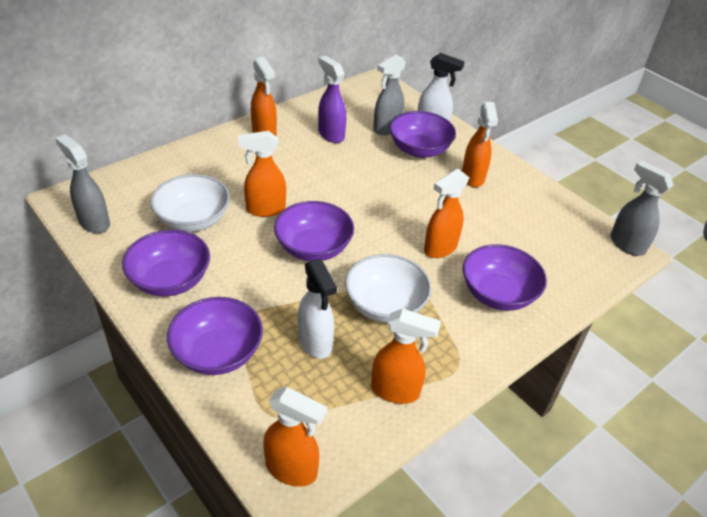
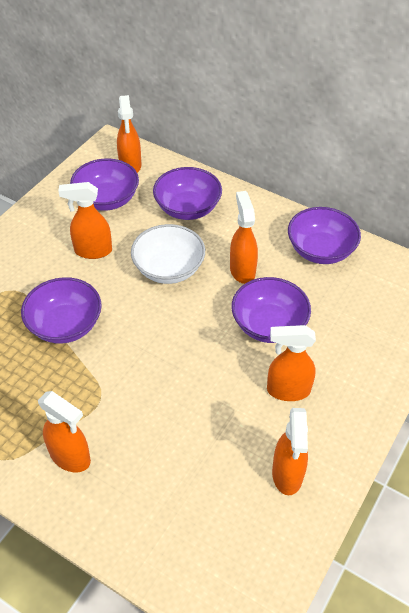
grey spray bottle: [55,134,110,233] [373,54,406,135] [610,161,674,256] = 3 -> none = 0
purple spray bottle: [318,56,346,143] = 1 -> none = 0
white bowl: [150,174,230,232] [345,254,431,323] = 2 -> [131,224,205,284] = 1
white spray bottle: [298,259,337,359] [418,53,465,121] = 2 -> none = 0

